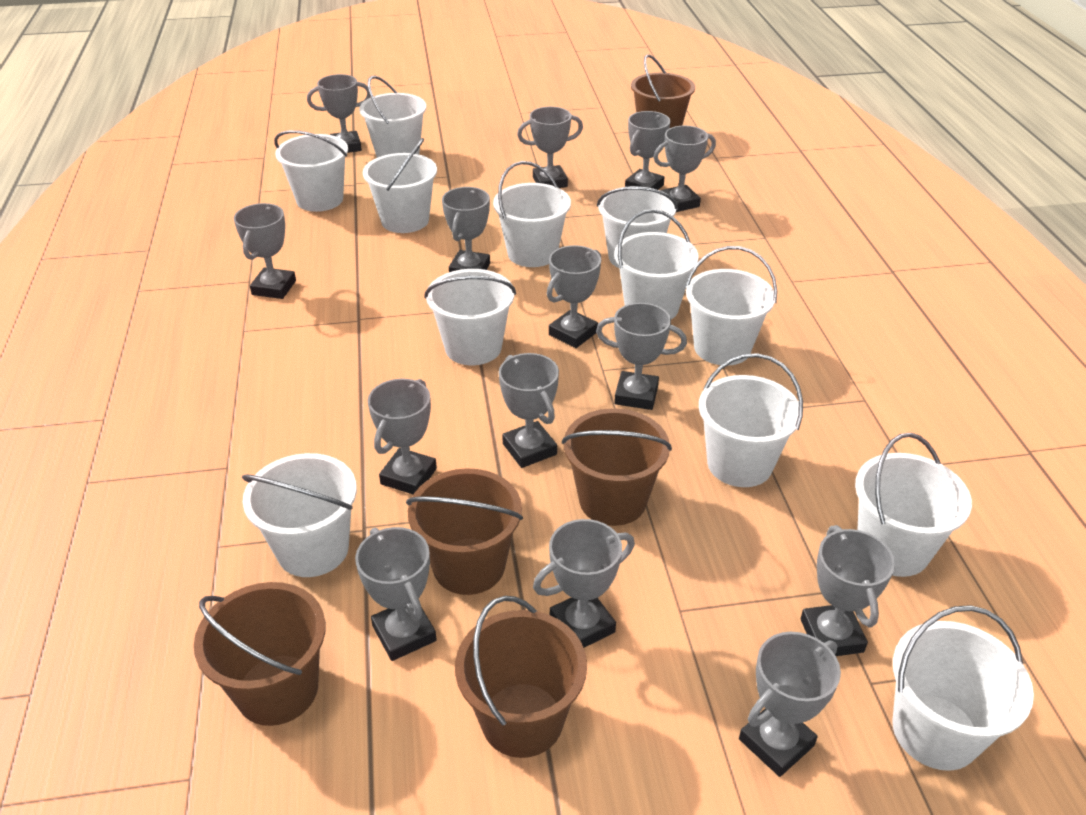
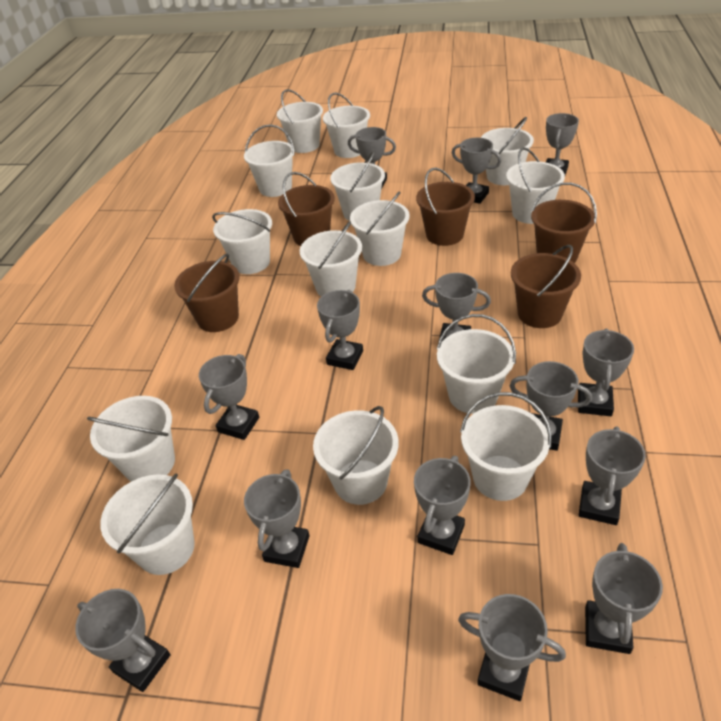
white bucket: [242,453,357,577] [274,130,348,212] [359,75,426,158] [363,138,437,233] [424,269,516,365] [493,161,571,267] [597,186,678,268] [614,209,698,319] [685,246,777,366] [699,353,803,487] [855,433,972,577] [893,605,1034,771] = 12 -> [87,396,175,481] [100,473,195,575] [212,209,272,274] [244,124,295,197] [277,89,323,153] [300,221,362,297] [313,406,399,505] [323,93,370,158] [330,151,385,221] [350,191,410,266] [437,314,516,414] [460,392,552,501] [481,117,534,185] [506,147,565,224] = 14

